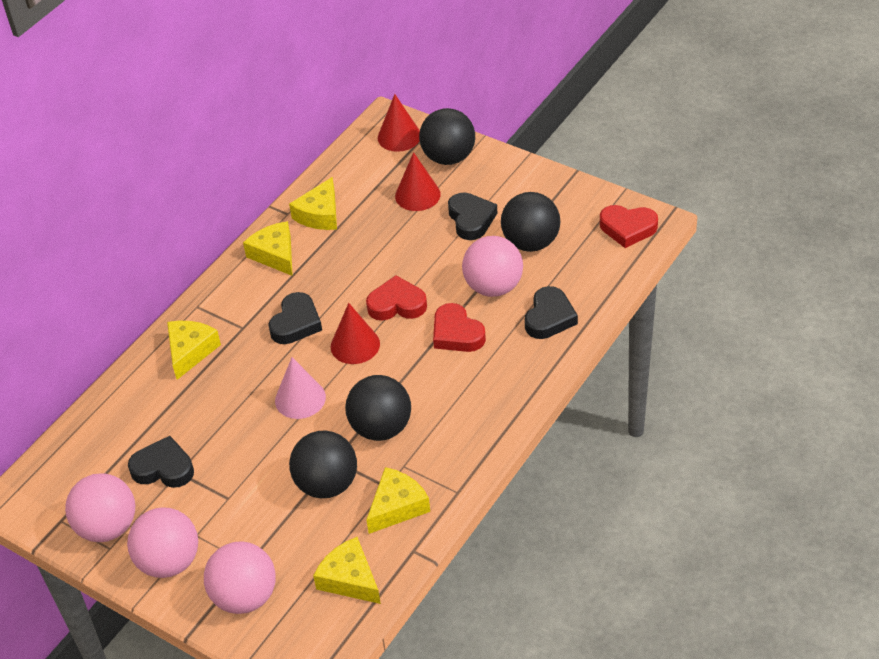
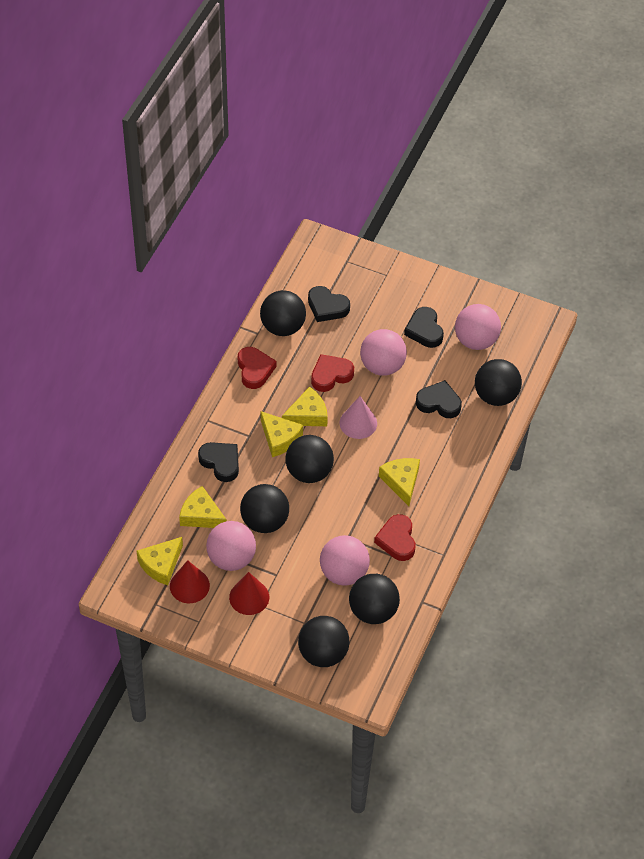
black ball: [289,430,357,498] [345,375,411,441] [419,108,475,165] [501,192,560,252] = 4 -> [240,484,289,533] [260,290,306,336] [285,435,334,483] [298,616,349,667] [349,574,400,624] [475,359,522,406] = 6
red cone: [331,303,380,364] [378,94,420,152] [395,152,441,211] = 3 -> [170,560,210,603] [229,572,269,615] = 2

